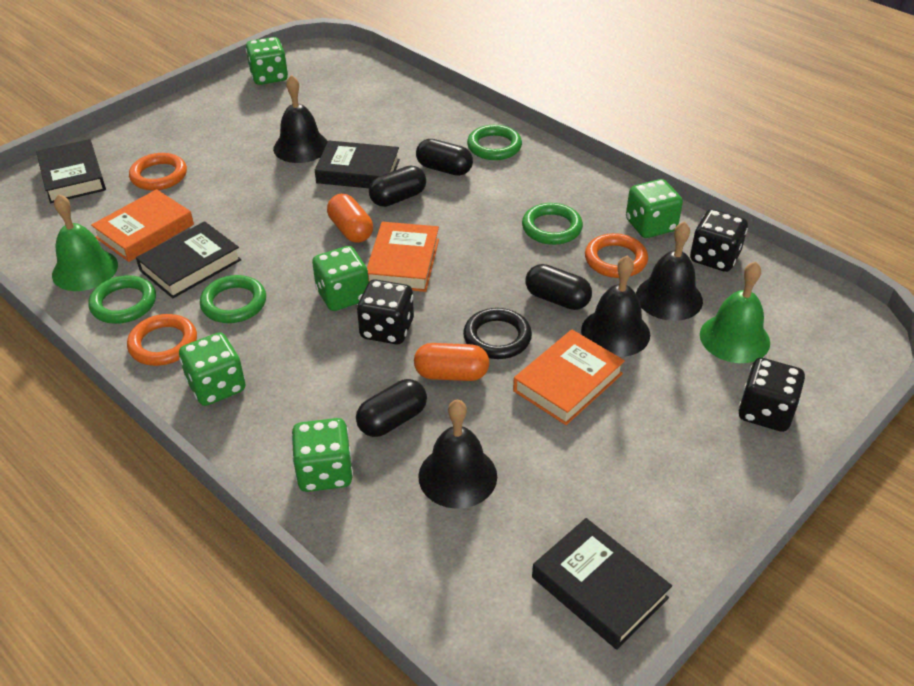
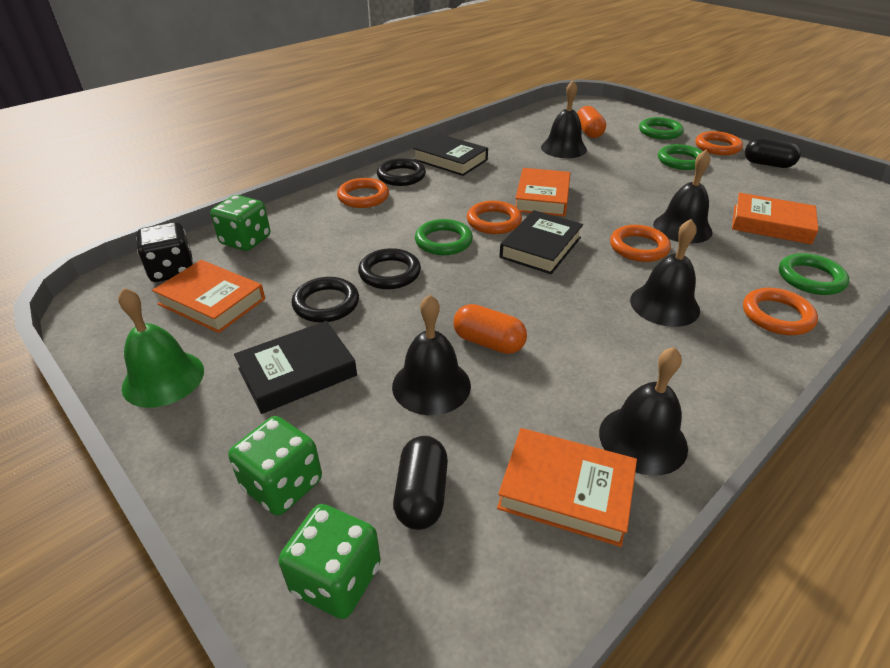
black bell: [273,75,328,163] [418,399,497,509] [581,255,650,357] [636,221,703,321] = 4 -> [392,294,471,415] [541,81,587,158] [599,347,688,476] [630,219,700,327] [653,150,712,243] = 5
black book: [36,139,106,203] [136,221,241,298] [315,140,400,188] [532,518,672,650] = 4 -> [234,321,357,414] [413,134,488,176] [499,210,583,274] = 3
black capsule: [356,379,427,437] [369,165,426,207] [416,139,473,176] [526,264,592,310] = 4 -> [393,436,448,530] [745,138,801,168] = 2
black dice: [357,279,414,344] [690,209,748,272] [738,358,805,432] = 3 -> [136,222,194,282] = 1
black ring: [463,308,532,359] = 1 -> [292,277,359,323] [358,248,421,289] [377,158,426,186] = 3
green bell: [52,194,118,291] [700,261,770,363] = 2 -> [118,288,204,408] = 1
green dice: [179,333,245,406] [246,37,288,85] [291,418,353,492] [312,246,369,311] [626,179,683,238] = 5 -> [211,195,270,251] [228,416,322,515] [279,504,381,619] = 3
orange book: [91,189,194,262] [367,222,439,292] [513,330,625,425] = 3 -> [152,260,265,333] [497,428,637,547] [515,168,571,217] [732,193,818,245] = 4
orange ring: [127,314,197,366] [129,153,187,190] [585,233,648,278] = 3 -> [337,178,389,208] [467,201,522,234] [610,225,671,262] [695,131,743,155] [743,288,818,335] = 5

